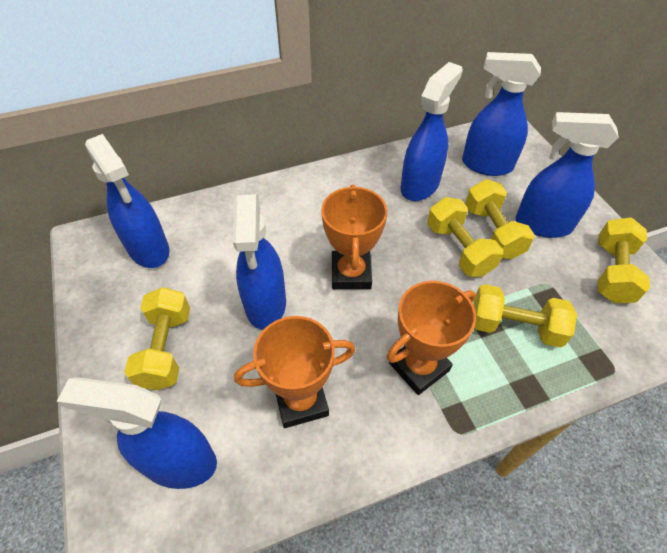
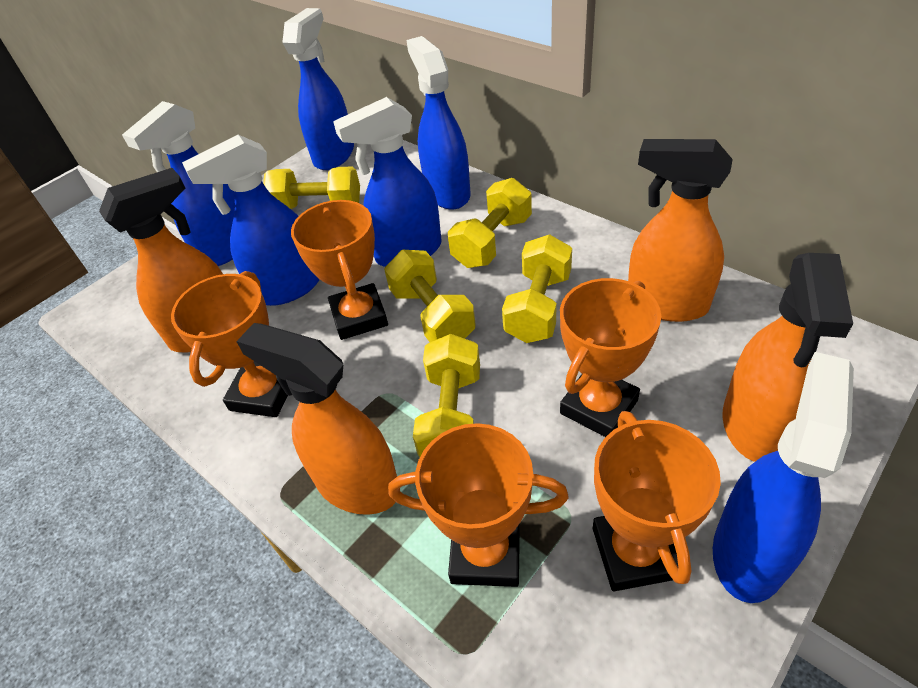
orange spray bottle: none = 0 -> [99,168,223,352] [236,323,400,515] [628,139,733,322] [723,253,853,462] = 4
orange trophy: [234,316,355,428] [321,184,387,289] [387,281,476,395] = 3 -> [171,271,288,417] [291,200,388,340] [388,423,569,587] [560,278,661,437] [593,411,721,591] = 5

